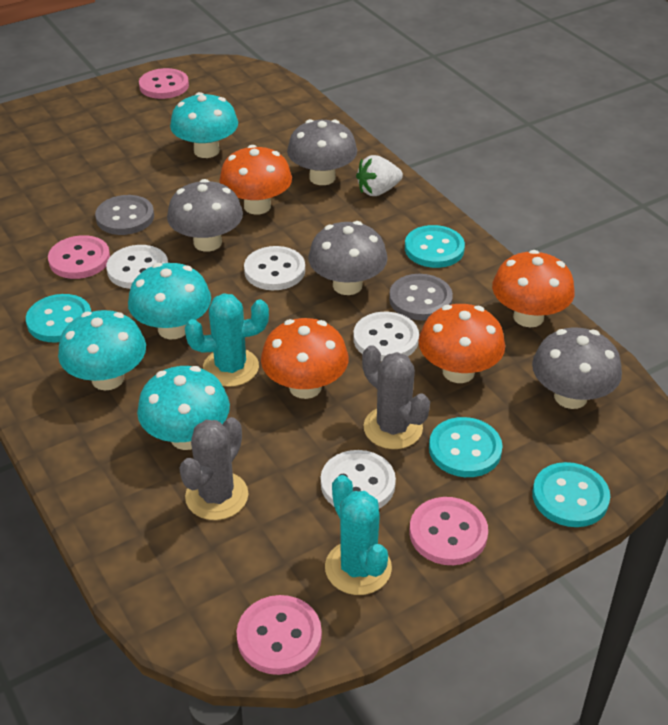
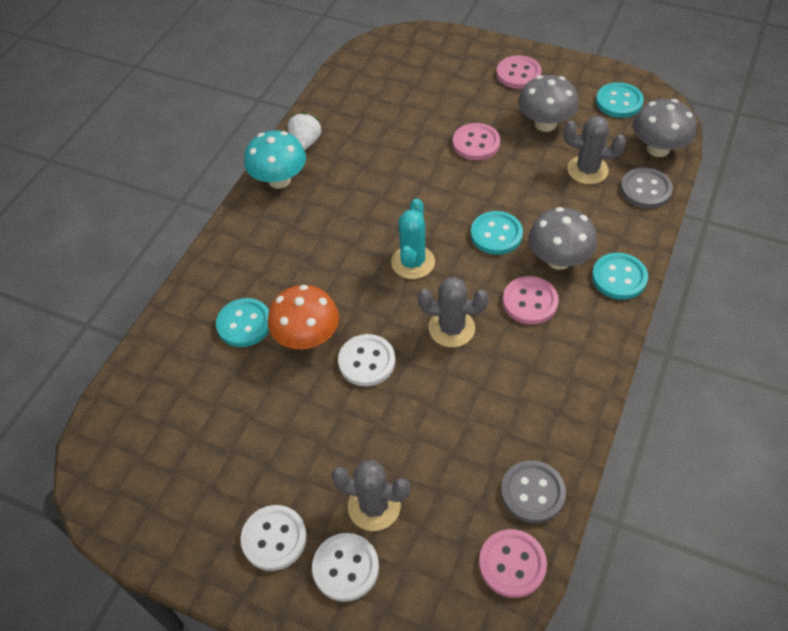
grey cactus: [179,417,249,520] [362,345,430,449] = 2 -> [332,460,410,531] [418,277,489,347] [564,116,626,184] = 3
grey mushroom: [167,179,243,252] [287,119,357,185] [308,221,388,295] [532,327,622,409] = 4 -> [518,75,579,132] [528,207,597,270] [633,99,696,157] = 3
orange mushroom: [219,145,292,215] [261,318,348,399] [418,304,505,383] [492,250,575,327] = 4 -> [268,285,339,349] = 1
turquoise cactus: [185,293,269,387] [325,475,392,595] = 2 -> [391,198,435,279] = 1
turquoise mushroom: [58,310,146,390] [128,263,211,339] [137,366,230,450] [170,92,238,158] = 4 -> [244,130,306,188] = 1
white button: [106,245,168,289] [244,246,305,290] [321,450,396,508] [353,312,419,361] = 4 -> [241,505,307,571] [312,533,379,602] [338,334,395,386] = 3

